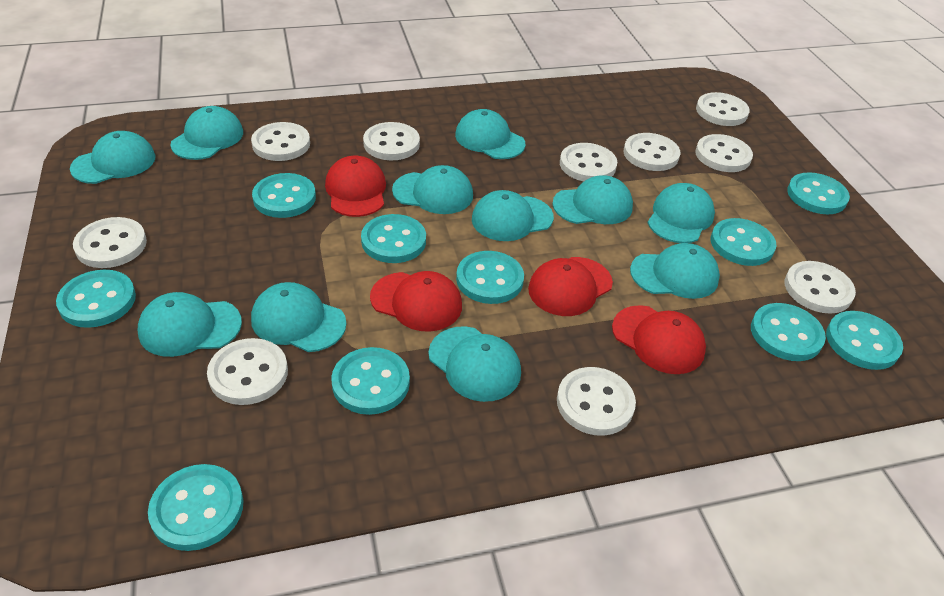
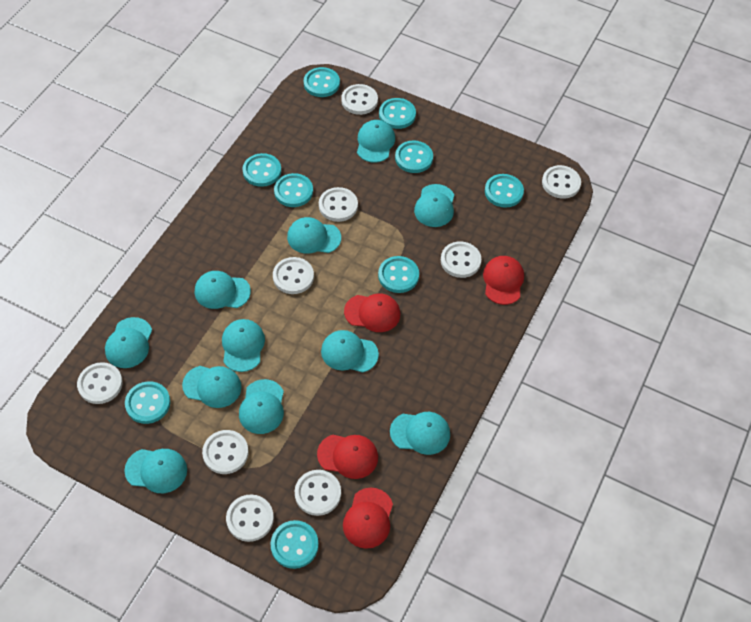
turquoise button: [56,270,136,328] [148,464,243,551] [252,173,316,218] [331,347,410,415] [361,214,426,263] [456,251,524,304] [711,218,776,266] [751,303,826,361] [787,172,850,214] [826,311,903,370] = 10 -> [125,381,170,424] [242,153,281,187] [270,520,319,569] [274,173,313,207] [304,67,340,97] [378,256,419,293] [379,98,416,129] [395,141,433,173] [485,174,524,208] = 9
white button: [73,217,147,268] [207,338,288,405] [251,122,310,161] [363,122,420,160] [557,367,636,436] [560,143,617,181] [623,133,680,171] [695,134,753,172] [696,92,750,126] [785,261,856,314] = 10 -> [77,362,123,404] [202,430,249,474] [226,494,274,542] [273,257,314,294] [295,470,341,516] [319,187,358,222] [341,84,378,115] [441,241,481,278] [542,165,581,199] = 9

